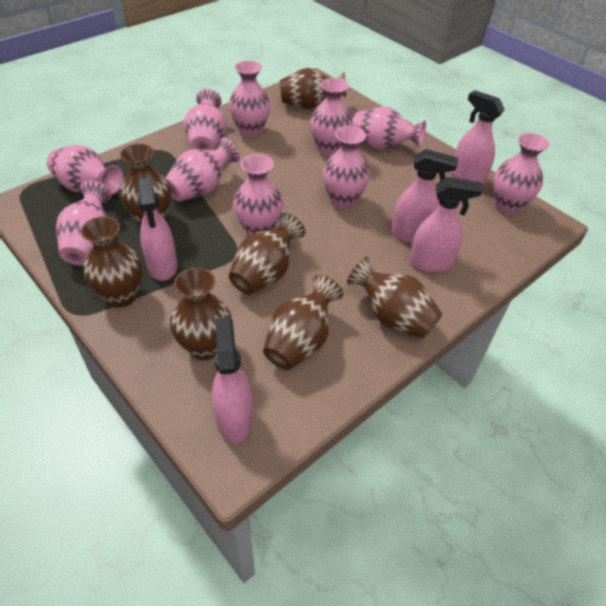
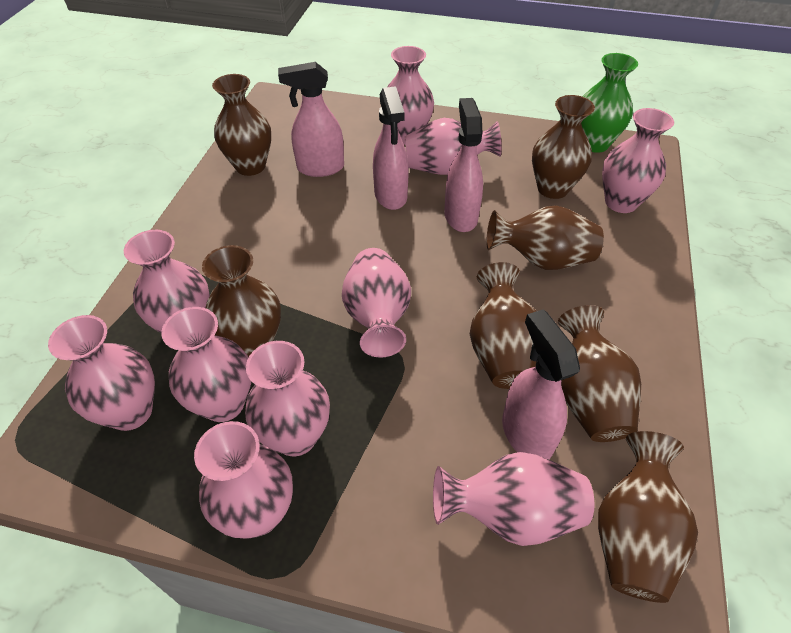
green vase: none = 0 -> [581,53,638,153] = 1
pink spray bottle: [137,177,177,281] [212,317,253,443] [391,149,458,244] [409,177,483,272] [452,90,505,185] = 5 -> [278,62,344,177] [373,86,409,210] [444,98,483,232] [502,309,580,459] = 4

